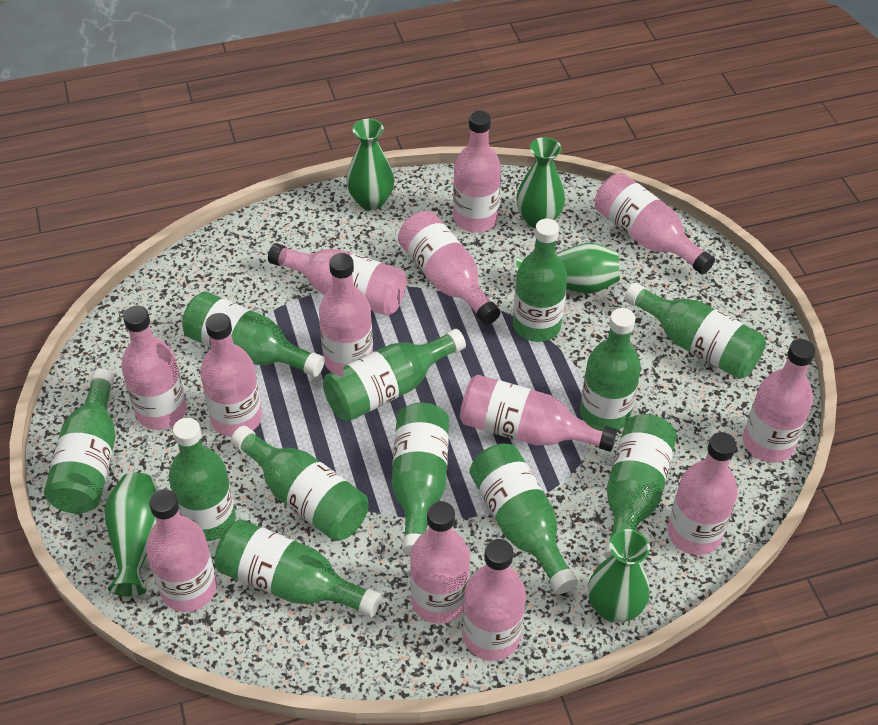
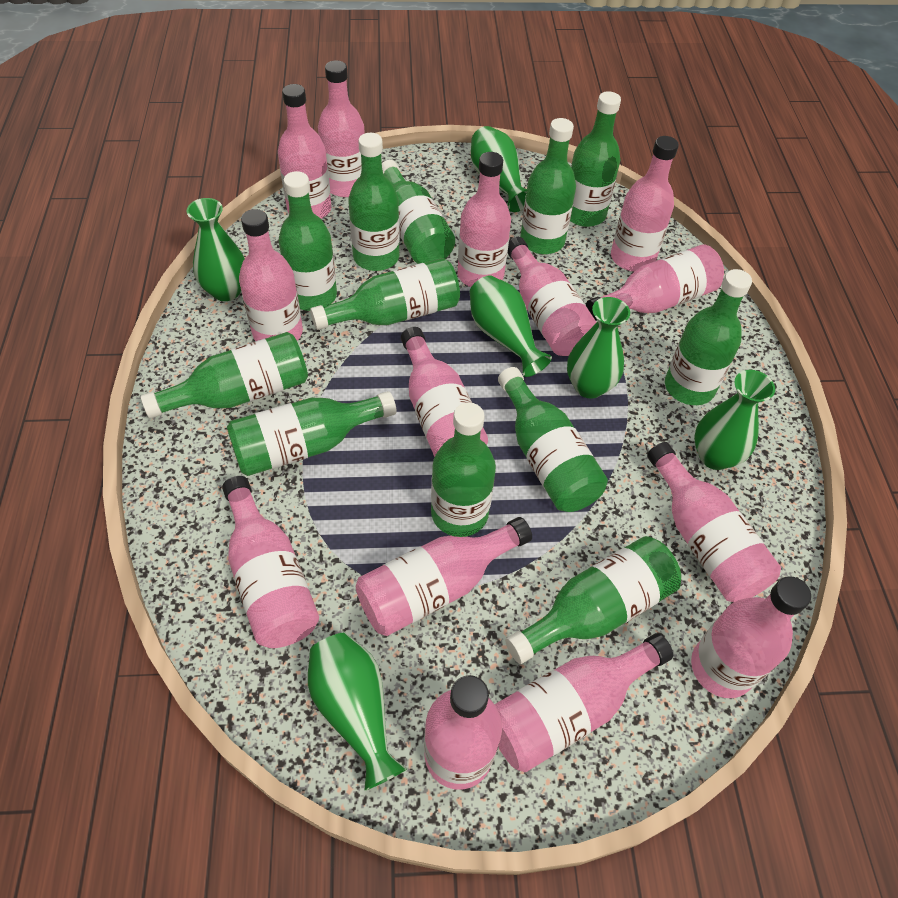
green vase: [105,472,159,596] [346,119,395,210] [516,137,565,228] [516,243,620,294] [588,529,650,623] = 5 -> [187,198,245,301] [308,633,407,791] [470,275,552,377] [471,126,527,212] [567,297,630,399] [694,370,775,470] = 6
pink bottle: [121,306,187,430] [146,489,217,612] [200,313,262,437] [268,243,407,316] [319,253,373,372] [398,211,500,325] [410,501,470,624] [453,111,501,232] [460,375,617,451] [463,539,526,661] [595,173,715,274] [668,432,738,555] [743,339,816,462] = 13 -> [222,476,319,648] [239,209,303,341] [278,84,332,219] [318,60,365,197] [356,517,532,636] [401,327,488,457] [424,675,502,790] [458,152,511,287] [495,633,673,772] [507,237,596,356] [586,244,724,321] [611,136,679,272] [647,442,781,602] [691,576,811,698] = 14

